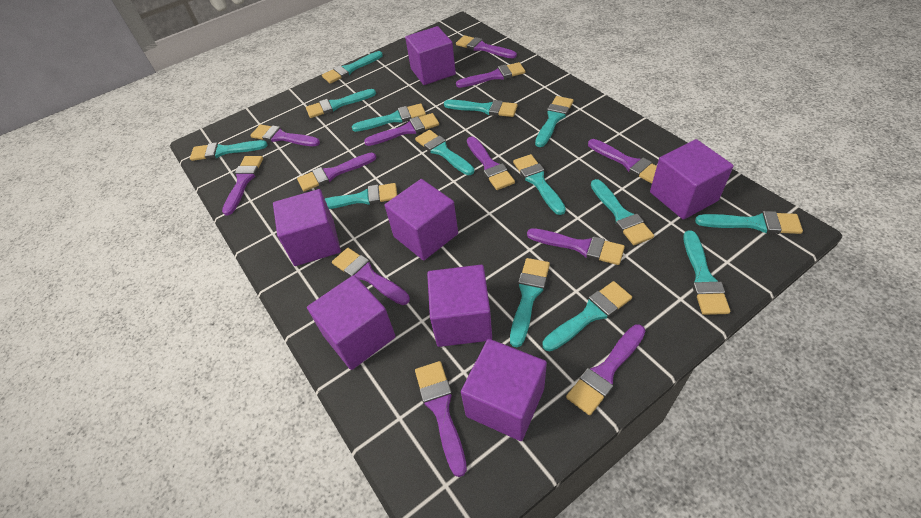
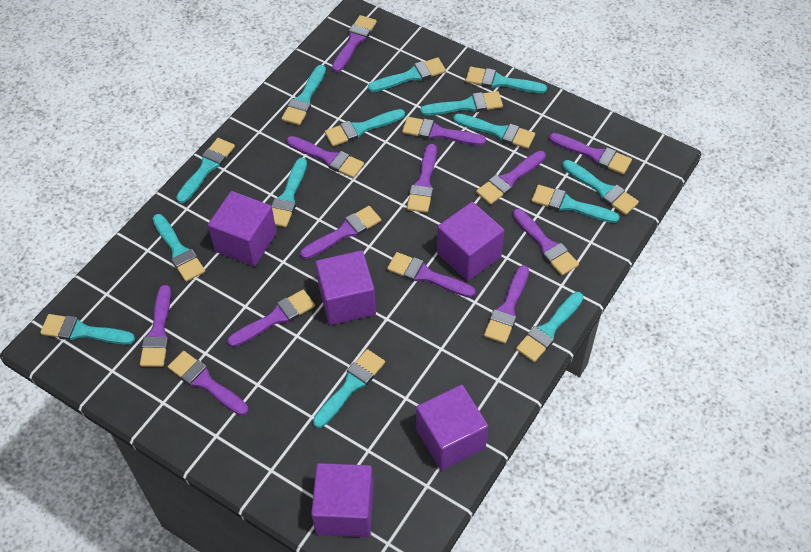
purple brush: [222,156,263,215] [250,124,320,146] [297,153,376,191] [332,248,410,305] [364,113,439,146] [415,361,467,477] [456,35,517,59] [456,62,525,88] [467,137,515,190] [527,228,625,265] [566,325,645,415] [588,139,657,184] = 12 -> [140,285,171,367] [168,351,248,416] [227,289,315,347] [286,136,364,178] [300,206,381,259] [332,15,377,72] [387,252,476,298] [402,117,486,146] [407,144,437,213] [476,151,546,205] [484,265,529,344] [513,209,579,275] [549,133,632,174] = 13
purple cube: [273,189,341,266] [307,275,396,370] [385,179,458,260] [405,26,456,85] [427,265,492,347] [461,339,547,441] [650,139,734,220] = 7 -> [208,191,277,267] [311,463,374,537] [315,250,376,325] [416,385,488,470] [437,202,504,281] = 5

